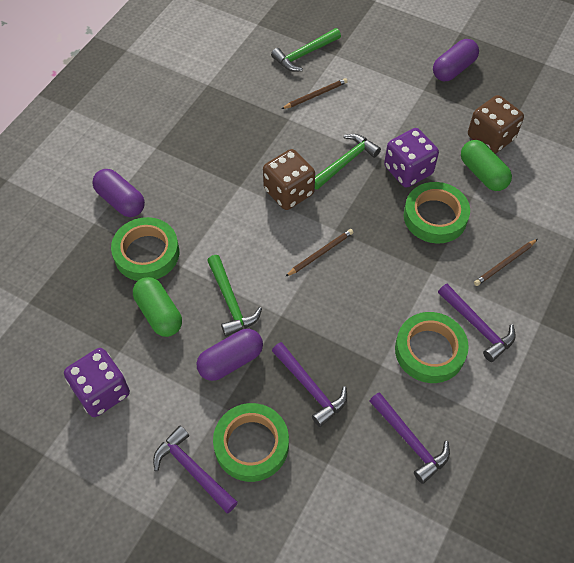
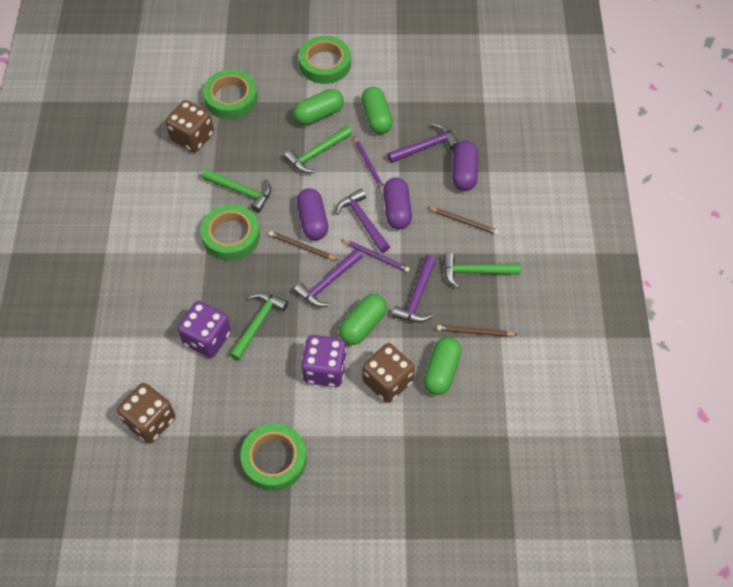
brown dice: [263,149,315,210] [468,95,524,154] = 2 -> [117,383,175,444] [166,100,214,153] [362,343,415,403] = 3
green capsule: [133,277,182,337] [461,140,512,191] = 2 -> [293,89,344,125] [339,294,387,345] [361,87,393,134] [423,337,461,395] = 4
green hammer: [207,255,262,337] [271,28,341,72] [315,134,381,190] = 3 -> [202,169,271,212] [229,292,289,361] [284,126,352,173] [443,253,521,288] = 4
purple pencil: none = 0 -> [341,239,410,272] [354,136,384,191] = 2

